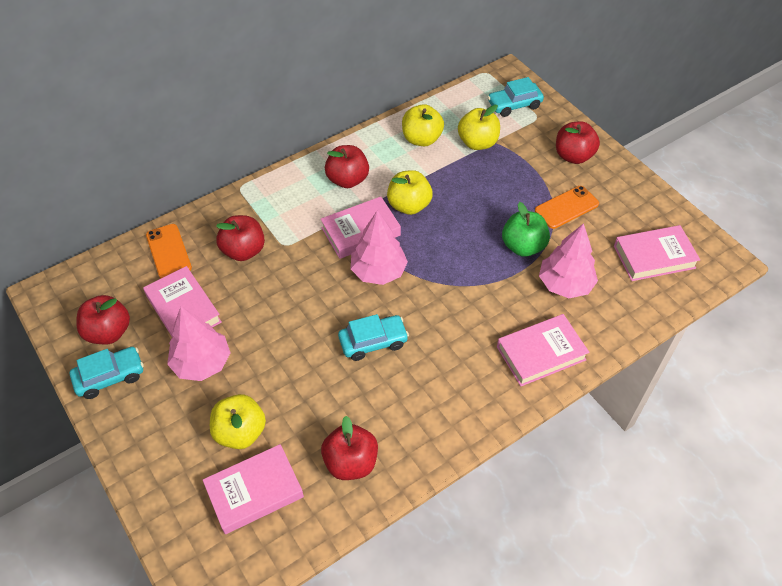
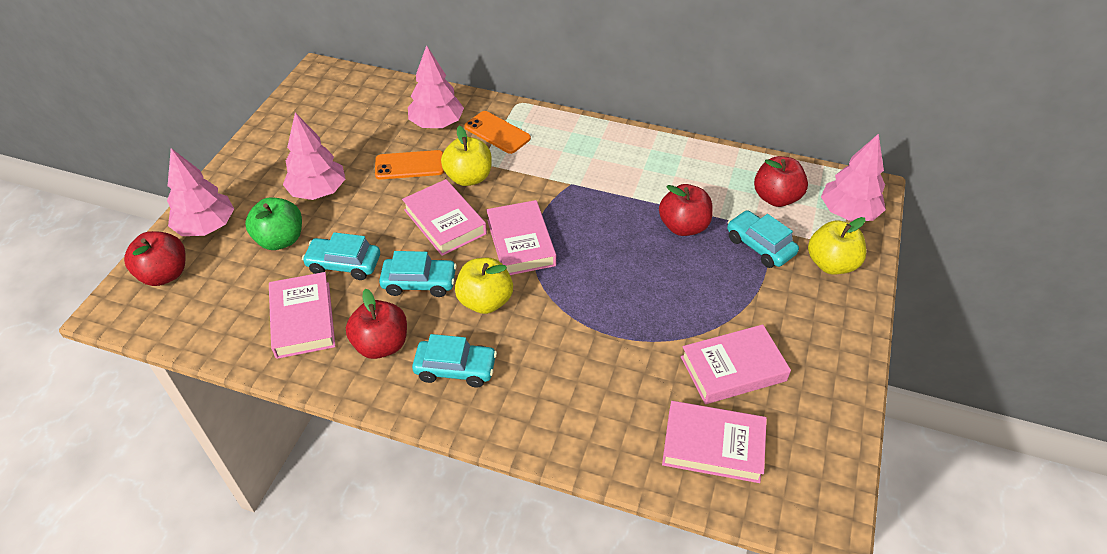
pink tree: [167,307,231,381] [351,210,408,285] [539,223,598,298] = 3 -> [167,148,234,236] [283,113,345,200] [408,45,464,128] [821,133,886,221] = 4
red apple: [76,295,130,345] [216,215,265,261] [321,416,378,480] [325,145,369,188] [556,121,600,164] = 5 -> [124,231,186,286] [346,289,407,359] [659,184,713,236] [754,156,808,207] = 4
turquoise car: [70,347,144,399] [338,314,409,361] [488,77,544,117] = 3 -> [302,232,380,280] [379,251,457,297] [412,334,497,387] [727,210,799,268] = 4
yellow apple: [210,394,266,449] [387,170,433,215] [402,104,444,146] [458,105,500,150] = 4 -> [441,126,492,186] [455,258,513,314] [808,217,866,275] = 3

